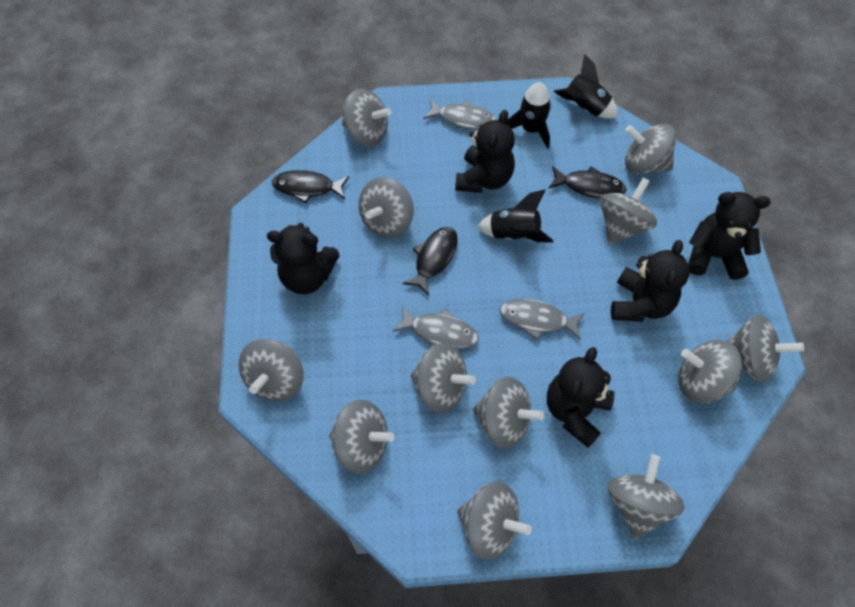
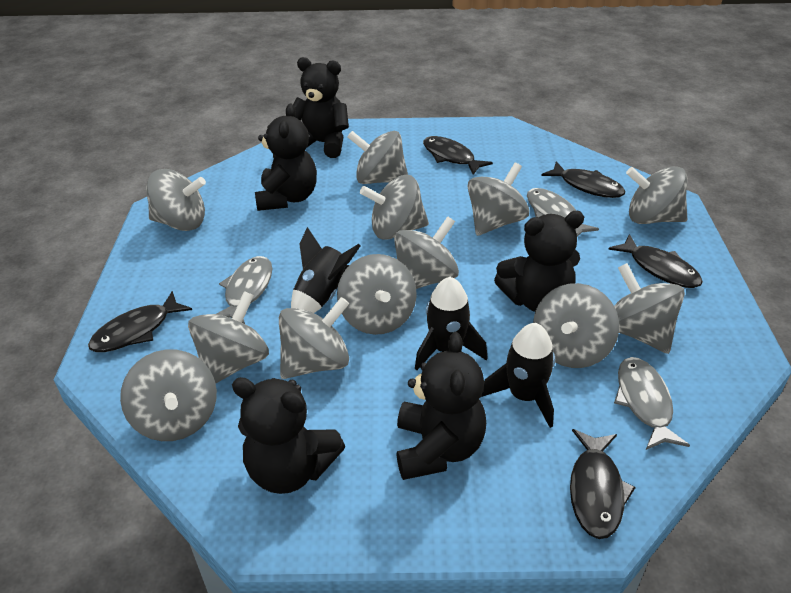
black fish: [272,170,349,203] [402,227,458,295] [548,166,627,198] = 3 -> [88,291,192,352] [423,136,493,175] [541,161,625,198] [570,429,636,539] [608,234,703,288] = 5

